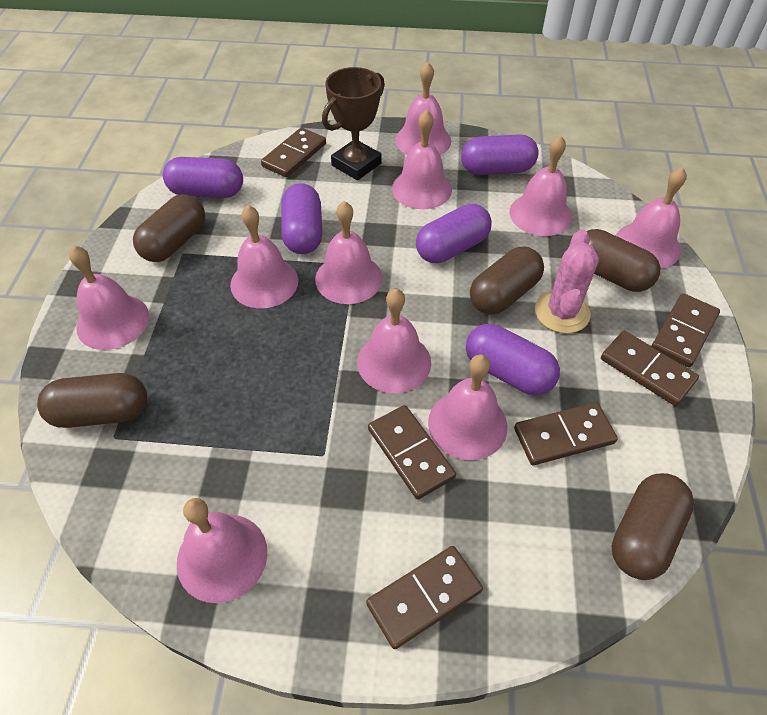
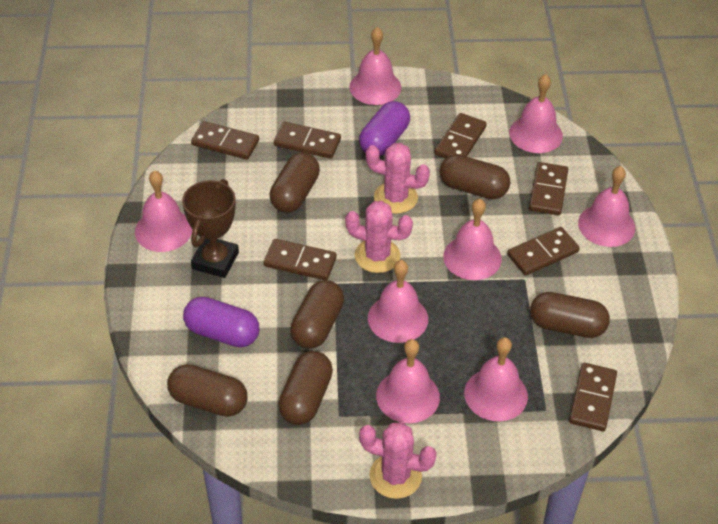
brown capsule: [37,373,147,428] [133,194,205,262] [470,246,544,315] [587,229,660,292] [611,473,694,580] = 5 -> [167,364,248,417] [270,152,320,213] [278,351,333,425] [290,280,344,349] [440,155,510,199] [530,292,610,338] = 6
brown domino: [261,128,326,177] [366,546,483,649] [368,405,456,500] [514,402,618,465] [601,331,699,406] [652,293,720,367] = 6 -> [191,121,259,160] [264,239,337,280] [274,122,341,159] [435,113,487,159] [507,227,580,276] [529,162,568,215] [569,363,617,431] = 7
pink bell: [69,246,149,350] [177,498,267,603] [230,205,298,308] [315,201,383,304] [357,288,431,393] [392,110,452,209] [395,62,451,155] [428,354,507,460] [509,135,572,236] [616,167,687,269] = 10 -> [135,170,192,252] [350,27,401,105] [368,260,428,343] [376,339,440,423] [443,199,502,280] [464,337,528,421] [509,74,563,153] [578,166,635,247] = 8
pink cactus: [535,230,599,333] = 1 -> [345,201,413,273] [359,422,437,499] [366,143,430,214] = 3
purple capsule: [163,157,243,198] [281,183,322,254] [416,204,492,263] [461,134,539,175] [466,324,560,395] = 5 -> [183,297,259,347] [359,101,410,156] = 2

